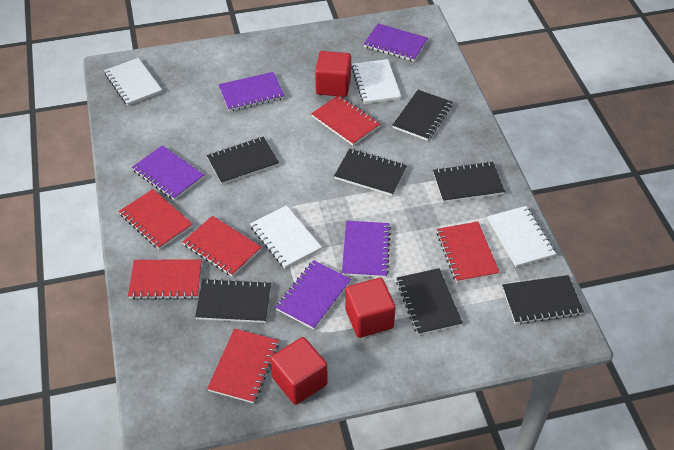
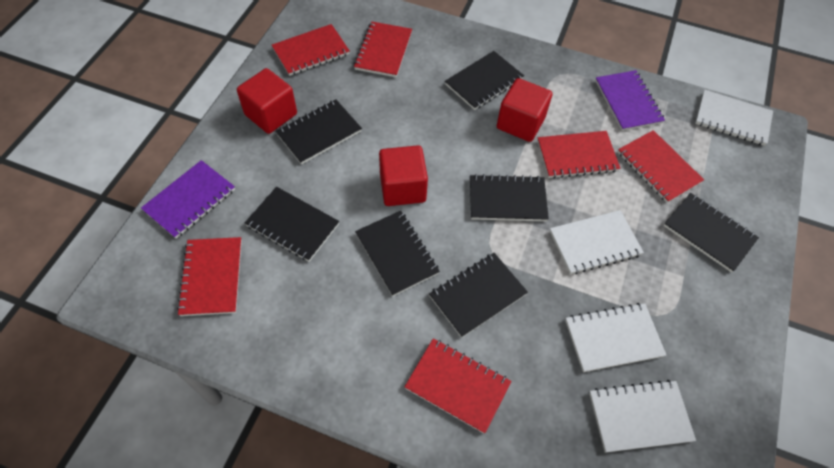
purple notebook: [132,145,204,200] [218,72,285,111] [275,260,351,330] [342,221,391,278] [364,23,428,62] = 5 -> [141,160,235,239] [595,70,665,131] = 2

